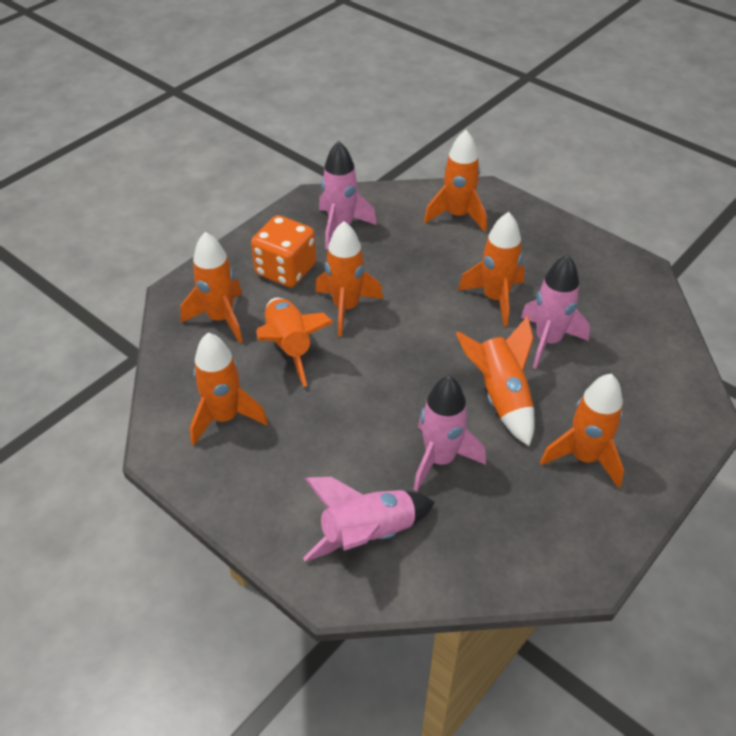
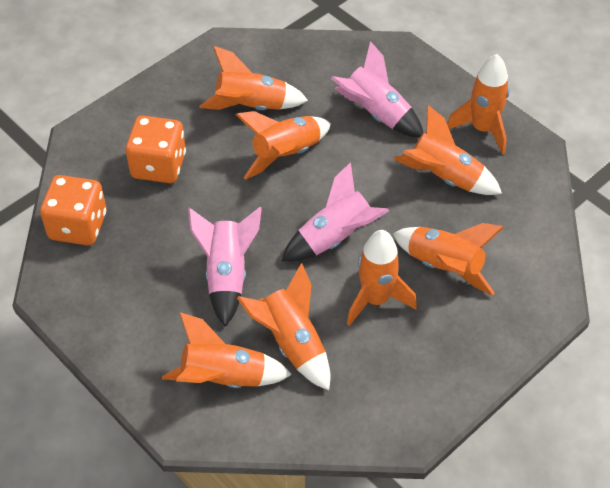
orange dice: [251,215,316,288] = 1 -> [40,175,106,245] [126,116,186,183] = 2
pink rocket: [303,477,435,561] [319,141,377,249] [414,376,486,492] [521,255,590,369] = 4 -> [188,207,262,327] [282,162,389,262] [331,41,423,137] = 3

